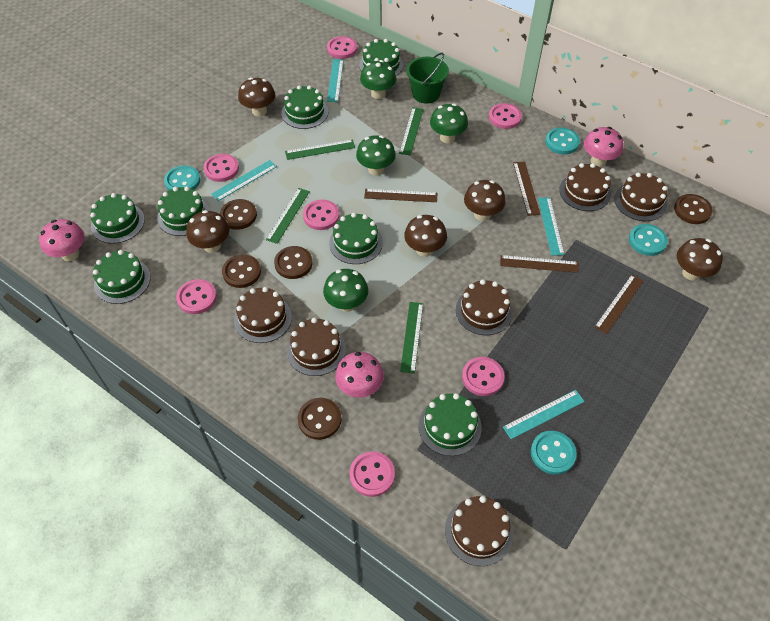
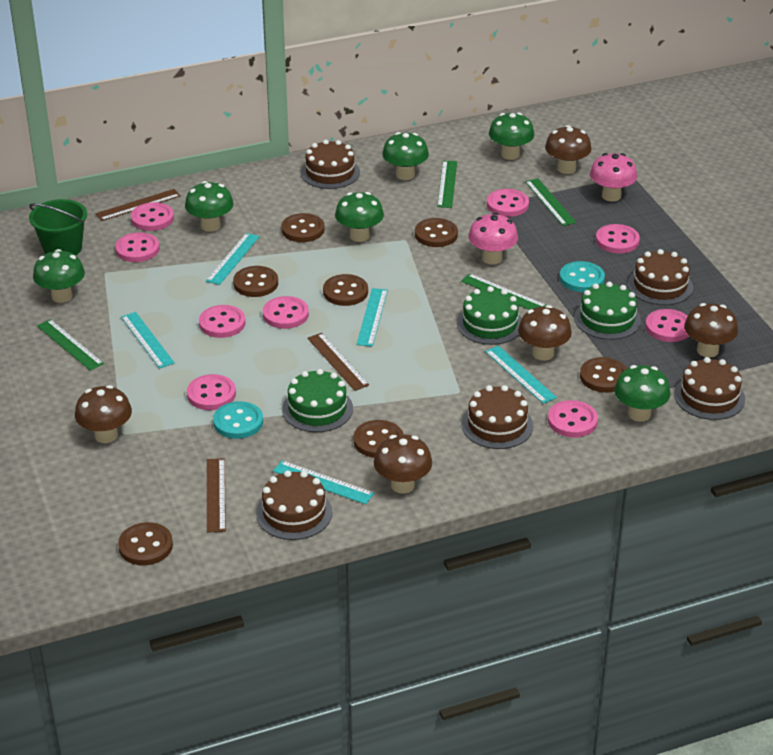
brown button: [220,199,257,230] [222,254,261,288] [274,246,313,279] [298,398,341,440] [674,194,713,224] = 5 -> [118,522,173,565] [233,266,278,297] [281,213,325,242] [323,274,368,306] [354,420,403,458] [415,218,458,247] [580,357,627,393] = 7
brown cake: [234,287,292,343] [287,318,346,376] [445,496,513,566] [456,279,513,335] [559,163,611,211] [615,173,668,221] = 6 -> [256,470,332,540] [301,140,360,189] [461,385,533,449] [628,249,693,305] [674,357,745,420] = 5
brown ruler: [364,189,437,202] [500,255,579,273] [513,161,540,216] [594,275,644,334] = 4 -> [96,189,181,221] [207,458,226,533] [307,333,369,391] = 3
green cake: [90,193,145,244] [93,250,151,304] [157,186,210,236] [282,85,328,129] [329,213,383,264] [359,39,404,76] [419,393,482,456] = 7 -> [282,369,353,432] [457,286,522,345] [574,282,641,340] = 3
green mushroom: [323,269,368,312] [356,135,396,176] [360,60,396,99] [430,104,468,143] = 4 -> [33,249,85,303] [185,181,234,232] [335,192,384,242] [382,132,429,180] [489,113,534,160] [614,365,670,422] = 6
pink button: [176,279,217,314] [203,154,239,182] [303,199,339,230] [327,36,357,59] [349,451,395,497] [462,357,505,396] [489,103,522,129] = 7 -> [115,232,160,262] [131,202,174,231] [187,374,236,410] [199,305,246,338] [263,296,309,329] [487,189,529,217] [548,400,598,437] [596,224,640,253] [645,309,689,342] = 9
pink mushroom: [39,219,85,261] [335,352,384,398] [584,127,624,167] = 3 -> [468,212,518,265] [590,153,637,202] = 2
turquoise button: [164,165,200,190] [531,431,577,475] [545,128,580,154] [629,224,668,256] = 4 -> [213,401,263,439] [560,261,605,292] = 2
turquoise ruler: [211,160,277,201] [327,59,344,102] [503,390,585,439] [538,197,564,256] = 4 -> [121,312,175,369] [206,233,260,285] [273,460,374,504] [356,288,388,347] [485,346,557,404] = 5

